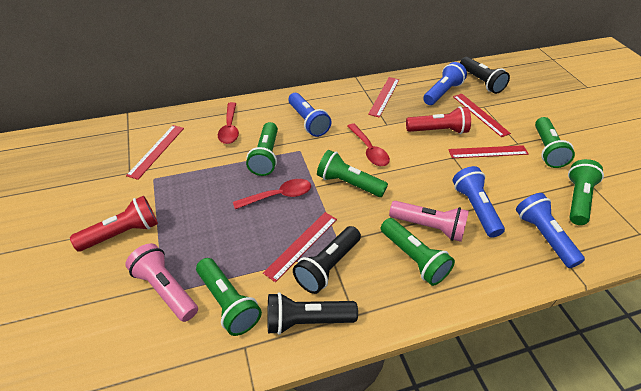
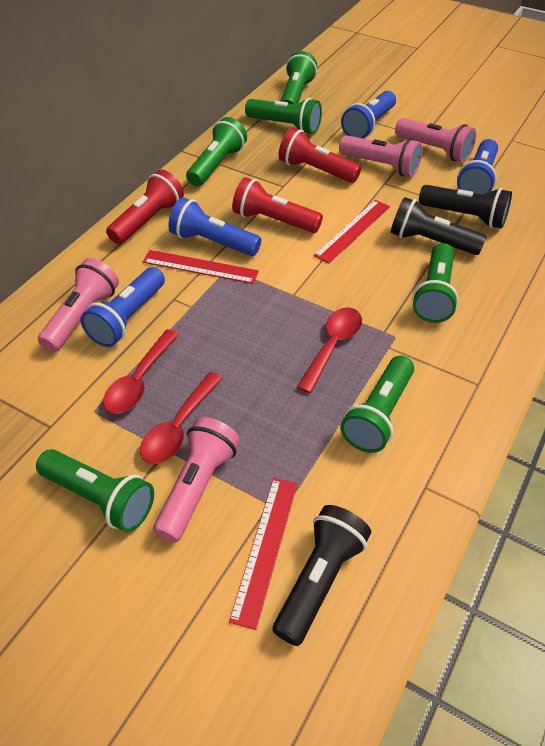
pink flashlight: [125,243,198,322] [389,201,469,242] = 2 -> [38,258,119,352] [153,417,240,542] [339,135,422,177] [395,118,476,162] = 4
red flashlight: [70,196,158,251] [406,106,471,134] = 2 -> [106,170,184,244] [232,177,323,233] [278,128,361,183] = 3
red ruler: [126,125,184,180] [263,212,337,282] [368,77,399,118] [448,145,529,158] [453,94,511,137] = 5 -> [143,250,259,284] [229,478,298,630] [314,200,390,263] = 3

